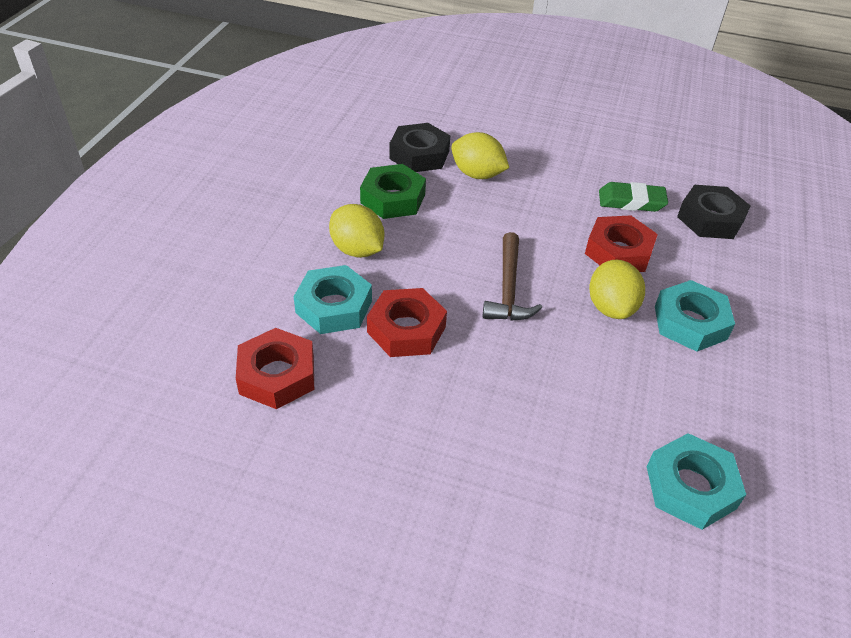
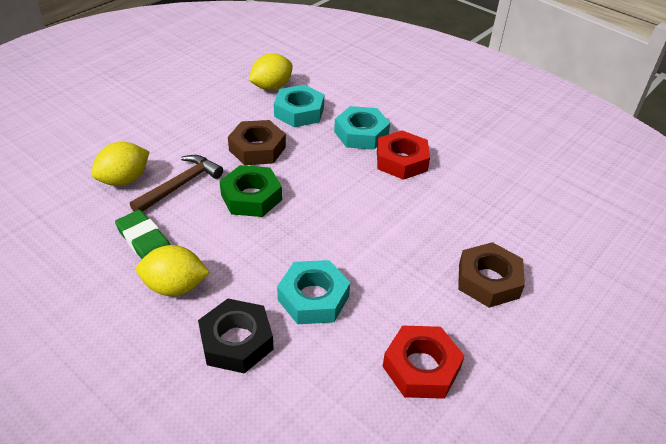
black nut: [389,123,450,172] [677,185,751,239] = 2 -> [198,299,274,374] = 1
brown nut: none = 0 -> [228,120,286,165] [458,242,525,308] = 2
red nut: [236,328,314,409] [367,288,447,357] [585,215,658,272] = 3 -> [377,130,430,180] [383,325,465,399] = 2

